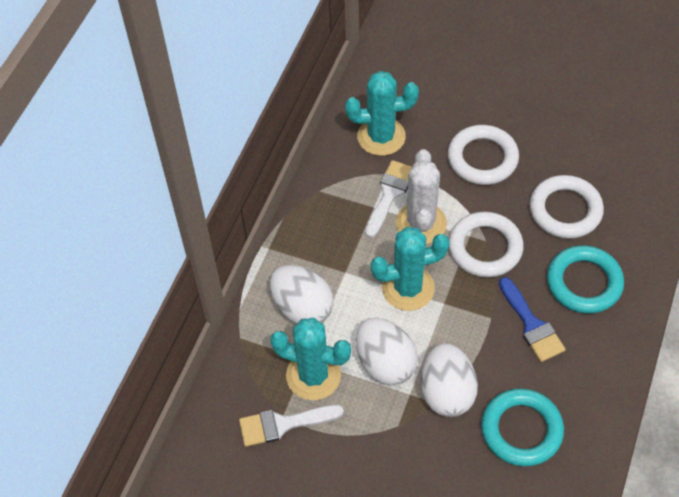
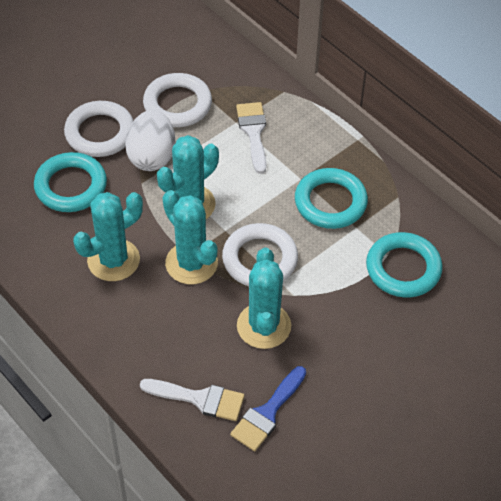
turquoise cactus: [270,318,351,400] [345,71,419,156] [371,227,450,311] = 3 -> [73,192,143,281] [157,135,219,219] [163,190,218,284] [237,248,291,349] = 4
turquoise ring: [481,389,564,467] [547,245,624,314] = 2 -> [34,152,107,212] [295,168,368,229] [366,232,443,298] = 3
white cactus: [396,149,447,244] = 1 -> none = 0
white egg: [270,265,334,324] [356,317,418,385] [421,343,478,417] = 3 -> [125,110,175,171] = 1

